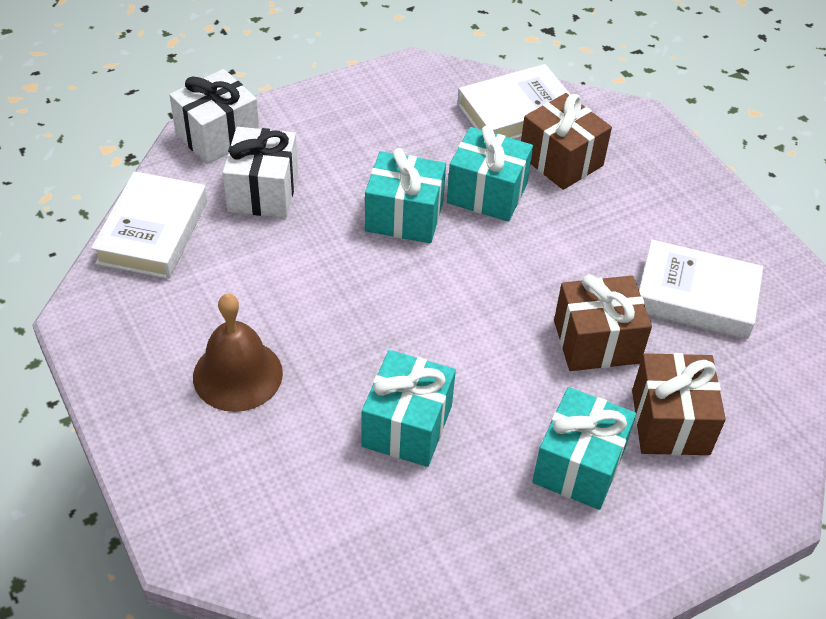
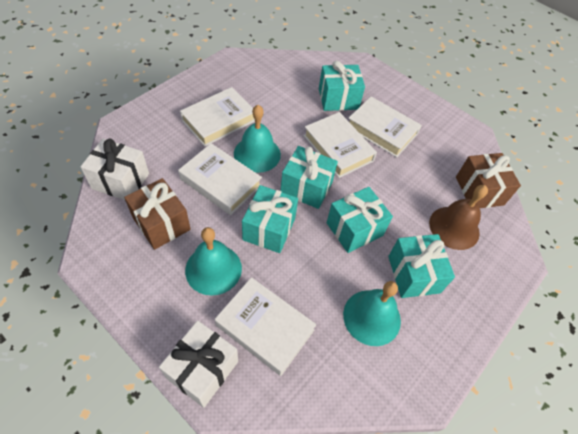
brown gift: [521,93,612,190] [554,274,652,371] [632,353,726,455] = 3 -> [124,178,191,250] [456,153,521,208] = 2
turquoise bell: none = 0 -> [185,227,242,296] [234,105,281,173] [343,281,401,346] = 3
turquoise gift: [362,350,456,467] [365,148,446,243] [447,125,533,222] [532,387,636,510] = 4 -> [242,185,298,253] [280,146,338,209] [319,61,365,111] [327,187,393,253] [388,234,455,298] = 5
white book: [91,171,207,279] [457,64,571,139] [639,240,763,339] = 3 -> [178,143,262,215] [180,87,255,147] [215,277,316,376] [303,112,377,178] [348,97,422,157] = 5

